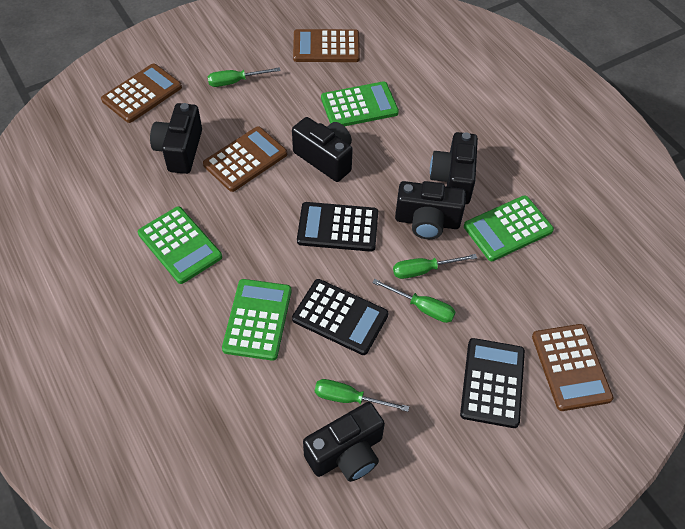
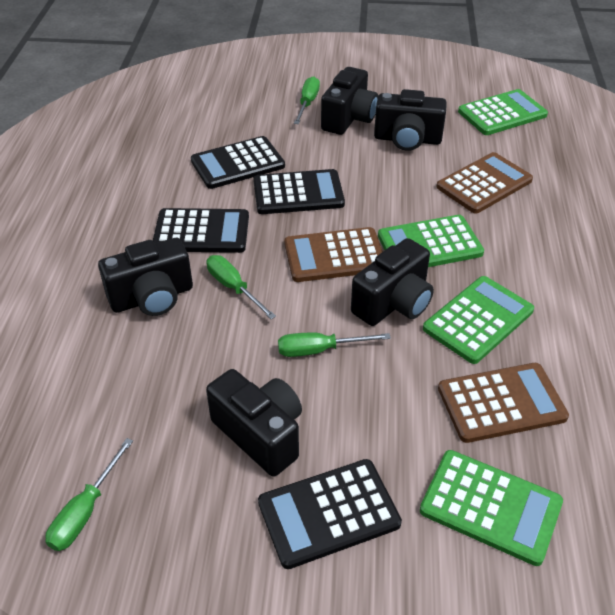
black calculator: [292,279,388,355] [297,202,378,252] [460,338,525,428] = 3 -> [153,208,249,253] [191,136,285,189] [253,169,345,214] [258,459,402,569] = 4
brown calculator: [101,64,182,123] [203,126,287,192] [293,29,360,62] [532,324,613,411] = 4 -> [284,227,383,282] [436,152,533,214] [438,363,569,443] = 3

